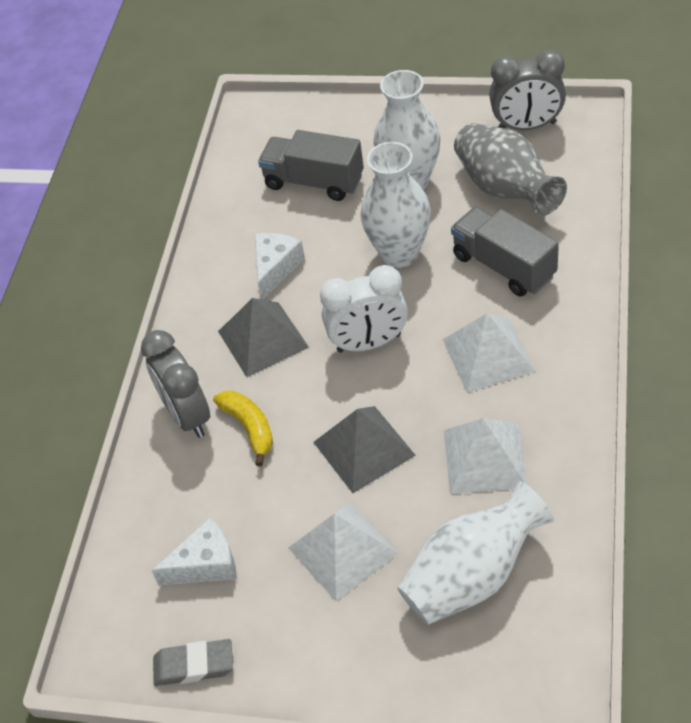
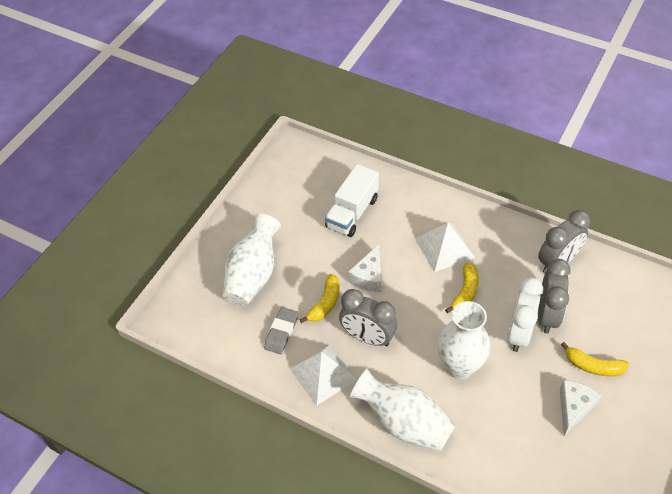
grey clock: [141,330,210,438] [489,50,566,130] = 2 -> [339,289,397,346] [538,210,590,273] [538,259,571,334] = 3
grey pyramid: [218,298,309,377] [313,406,416,493] = 2 -> none = 0
grey truck: [258,130,364,201] [451,206,559,296] = 2 -> none = 0
grey vase: [454,123,567,216] = 1 -> none = 0
white pyramid: [289,503,398,601] [443,313,535,393] [444,418,527,494] = 3 -> [290,344,358,406] [415,223,475,272] = 2
white truck: none = 0 -> [325,164,379,237] = 1
yellow banana: [213,391,273,466] = 1 -> [300,274,340,323] [445,262,479,313] [561,342,629,376] = 3

